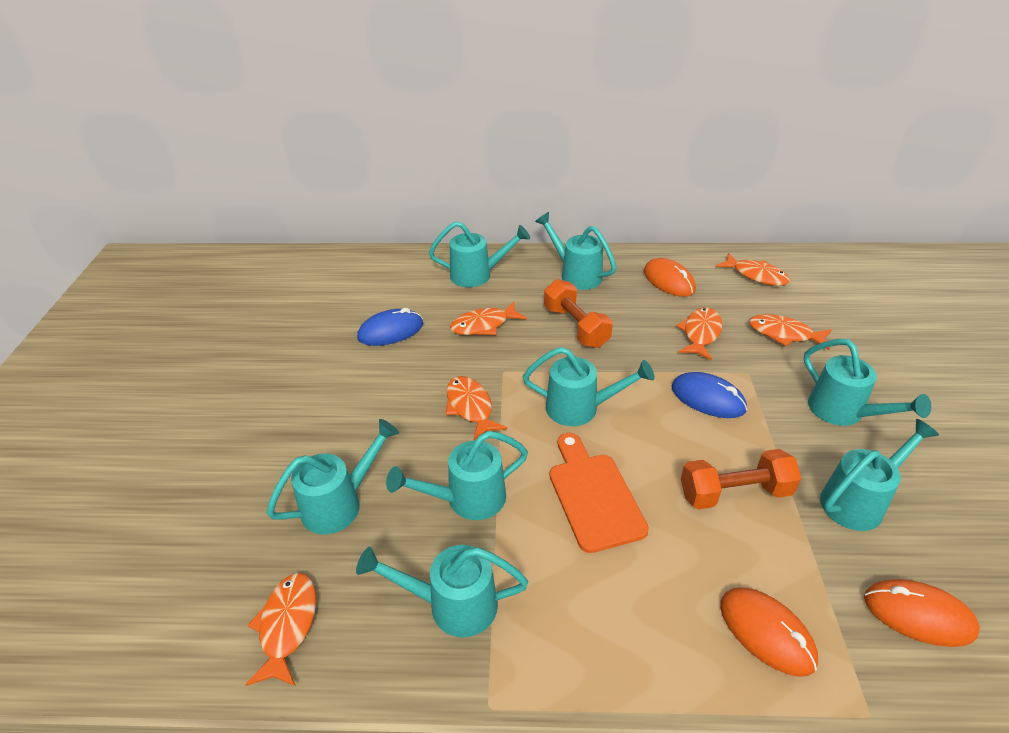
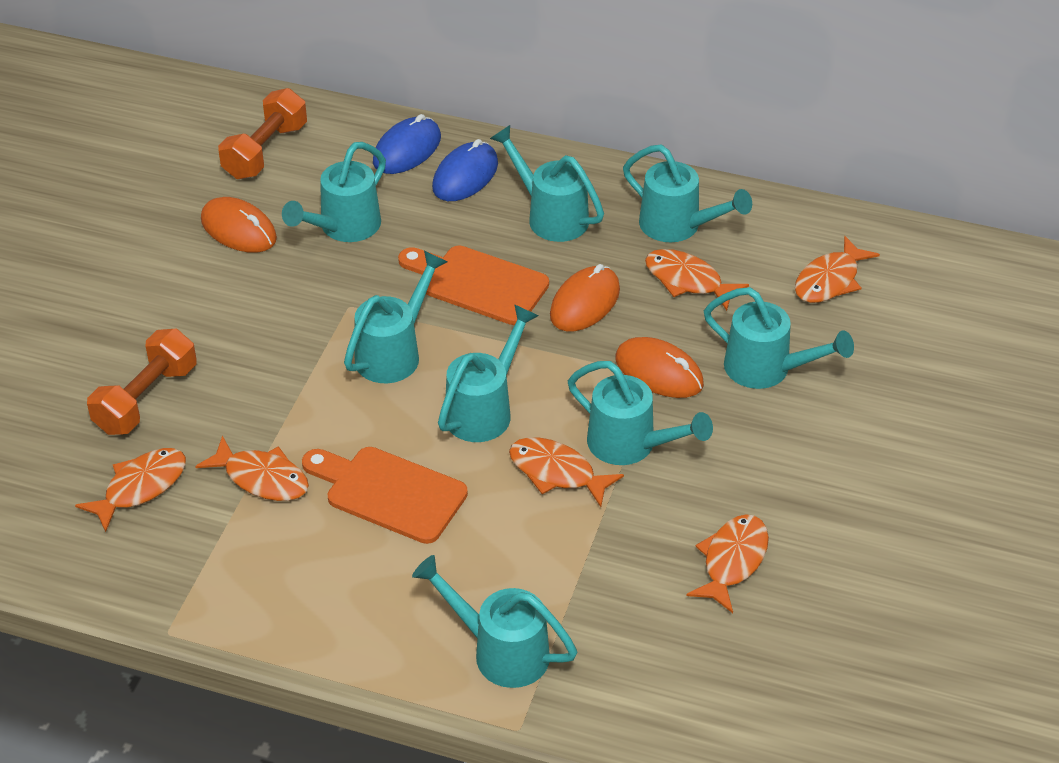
orange cutting board: [550,433,649,553] = 1 -> [302,447,468,544] [398,245,549,325] = 2

